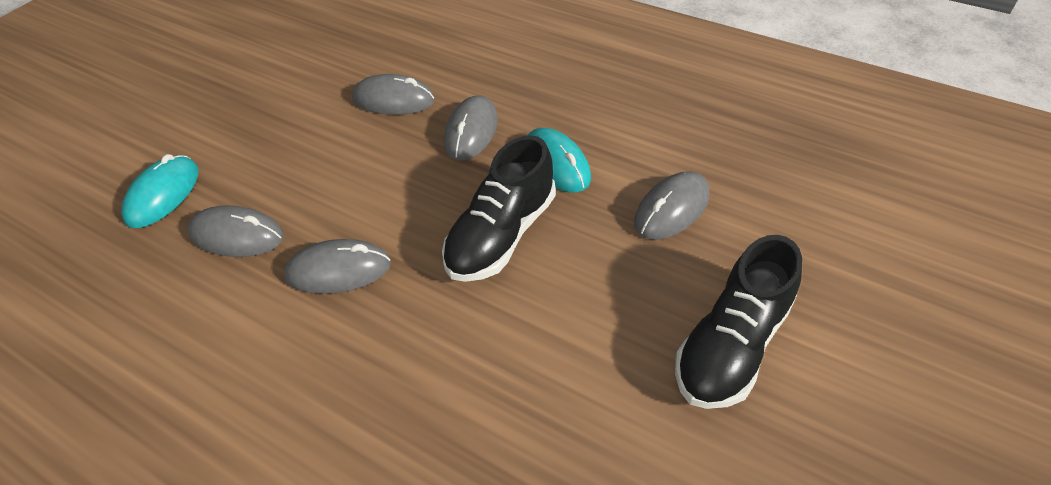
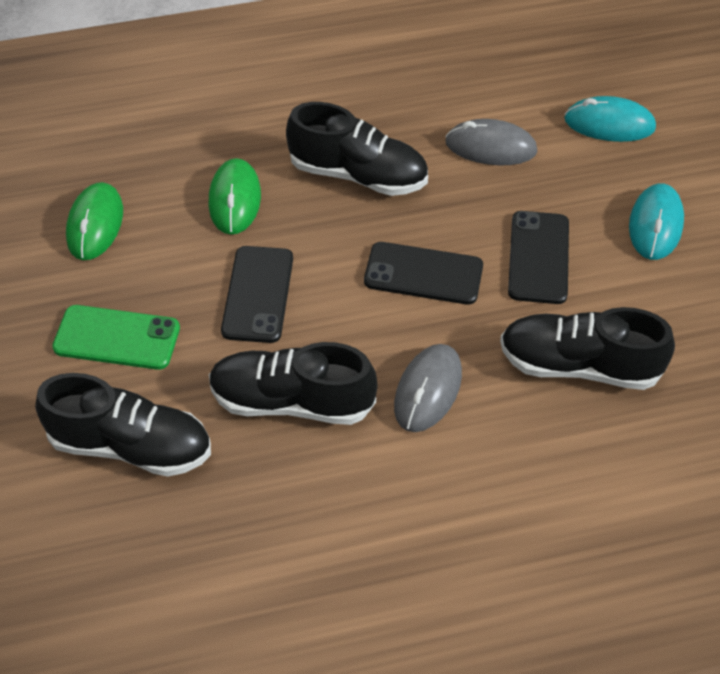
black phone: none = 0 -> [221,246,293,343] [364,242,483,305] [508,211,569,304] = 3
black shoe: [442,135,556,282] [675,235,802,409] = 2 -> [35,373,211,477] [209,342,377,425] [286,102,428,196] [500,307,675,390] = 4
green mouse: none = 0 -> [66,182,123,260] [209,158,261,235] = 2
green phone: none = 0 -> [52,305,180,370] = 1
grey mouse: [187,205,284,257] [284,239,391,294] [352,74,434,115] [444,96,498,161] [634,171,709,240] = 5 -> [394,344,462,432] [445,119,538,165] = 2

